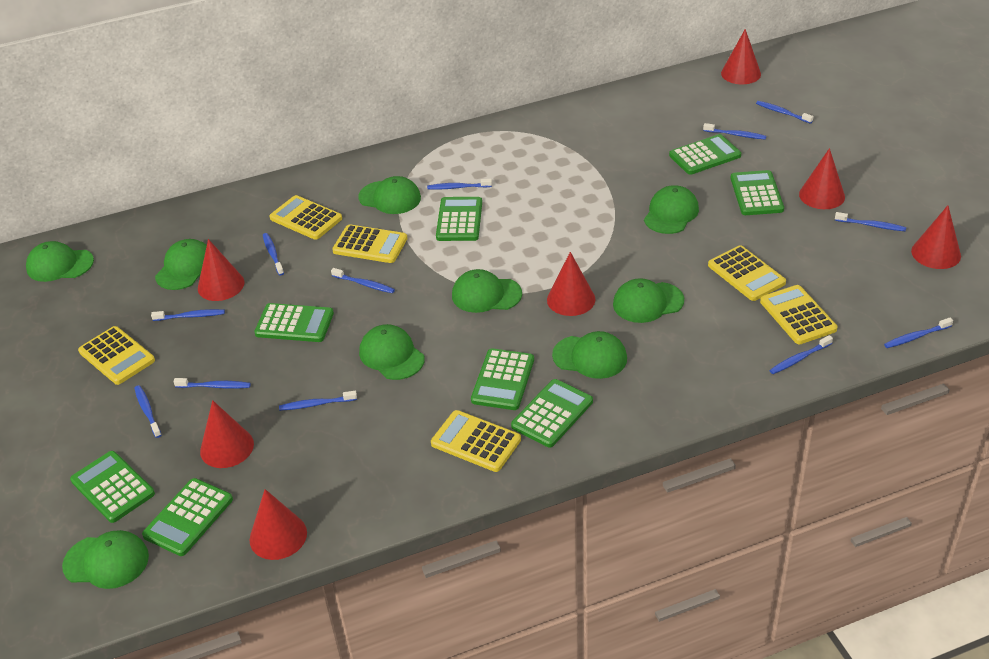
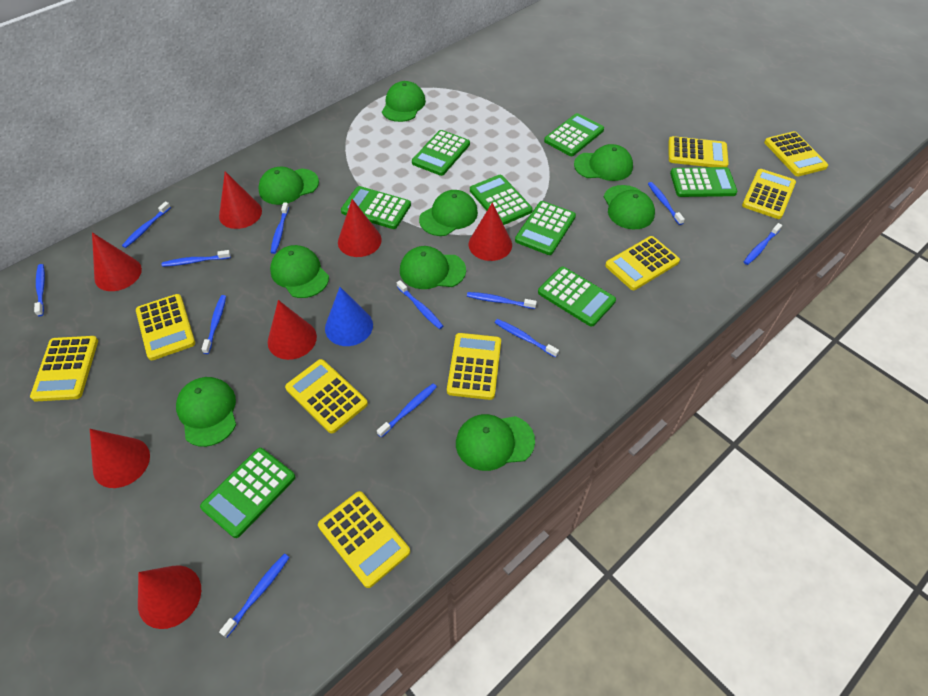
blue cone: none = 0 -> [325,287,373,346] = 1
yellow calculator: [78,326,155,385] [269,195,342,240] [332,224,408,263] [431,410,521,472] [708,245,786,301] [760,285,837,344] = 6 -> [30,336,98,401] [136,294,195,360] [285,359,368,433] [318,491,410,588] [447,333,501,400] [605,236,680,290] [669,136,729,167] [742,169,796,219] [764,131,828,176] = 9

